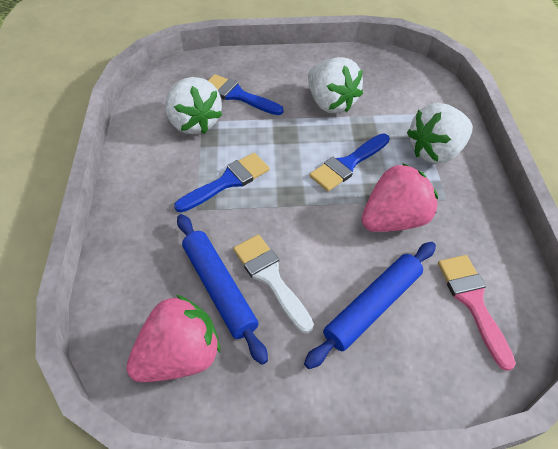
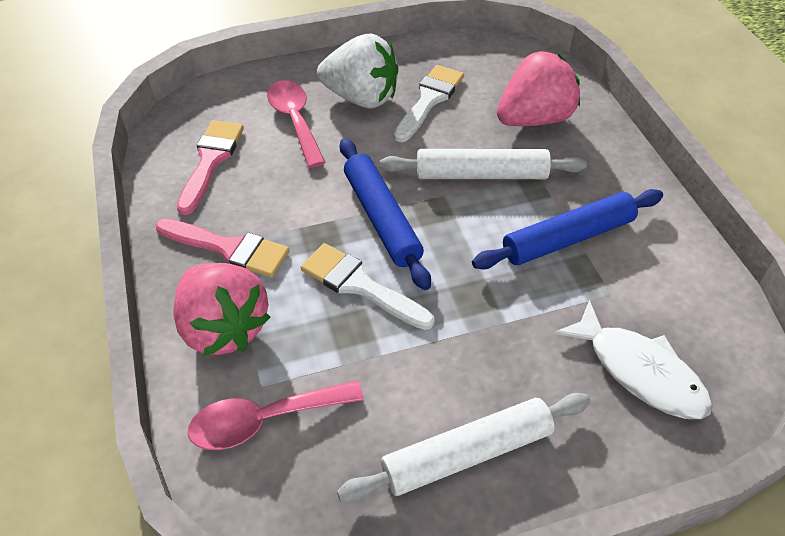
blue brush: [174,153,269,212] [208,74,284,115] [309,133,390,191] = 3 -> none = 0
pink brush: [438,255,516,371] = 1 -> [155,219,290,278] [177,120,244,215] = 2
pink spoon: none = 0 -> [188,381,364,450] [267,80,326,168] = 2
white brush: [233,235,314,334] = 1 -> [301,243,435,330] [394,65,464,142] = 2
white fish: none = 0 -> [554,300,713,419] = 1
white rolling pin: none = 0 -> [337,393,590,502] [380,149,587,179] = 2
white strawberry: [165,77,222,134] [308,57,363,113] [407,103,473,164] = 3 -> [317,34,398,108] = 1

